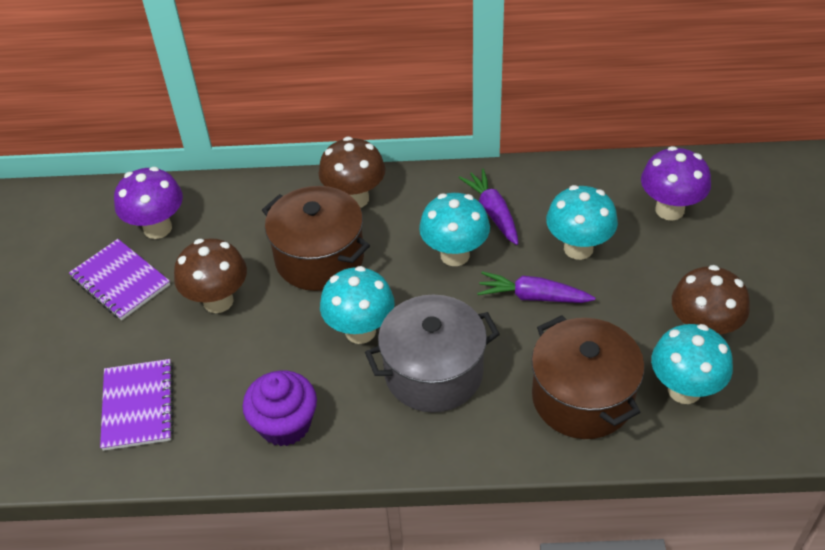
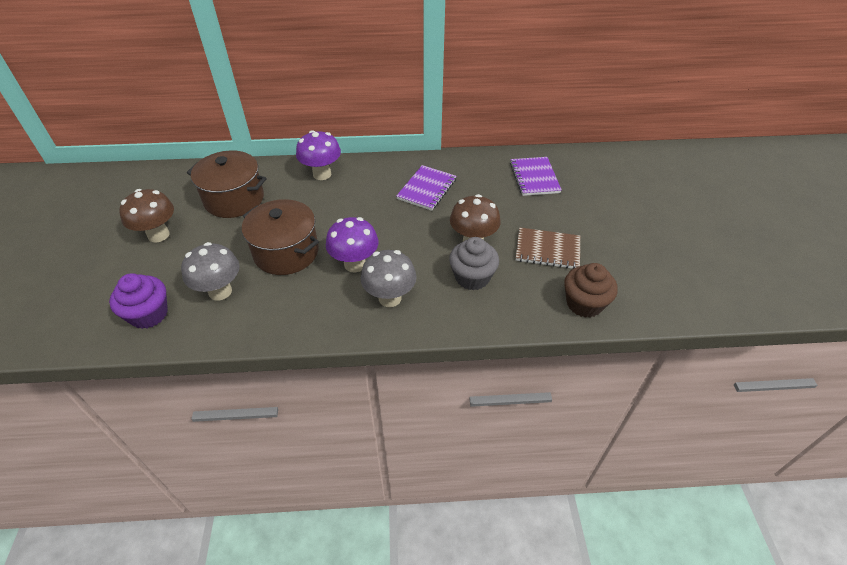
brown cupcake: none = 0 -> [564,263,618,318] = 1
brown mushroom: [174,238,247,313] [319,137,385,208] [672,265,750,334] = 3 -> [119,189,174,242] [450,194,501,241] = 2
brown notebook: none = 0 -> [516,227,580,269] = 1
grey cupcake: none = 0 -> [449,237,499,290] = 1
grey mushroom: none = 0 -> [181,242,240,301] [361,250,416,307] = 2
grey pot: [365,295,500,413] = 1 -> none = 0
purple carrot: [459,169,518,245] [477,271,595,303] = 2 -> none = 0
turquoise mushroom: [320,266,395,344] [419,193,490,266] [546,185,618,260] [651,324,733,404] = 4 -> none = 0

